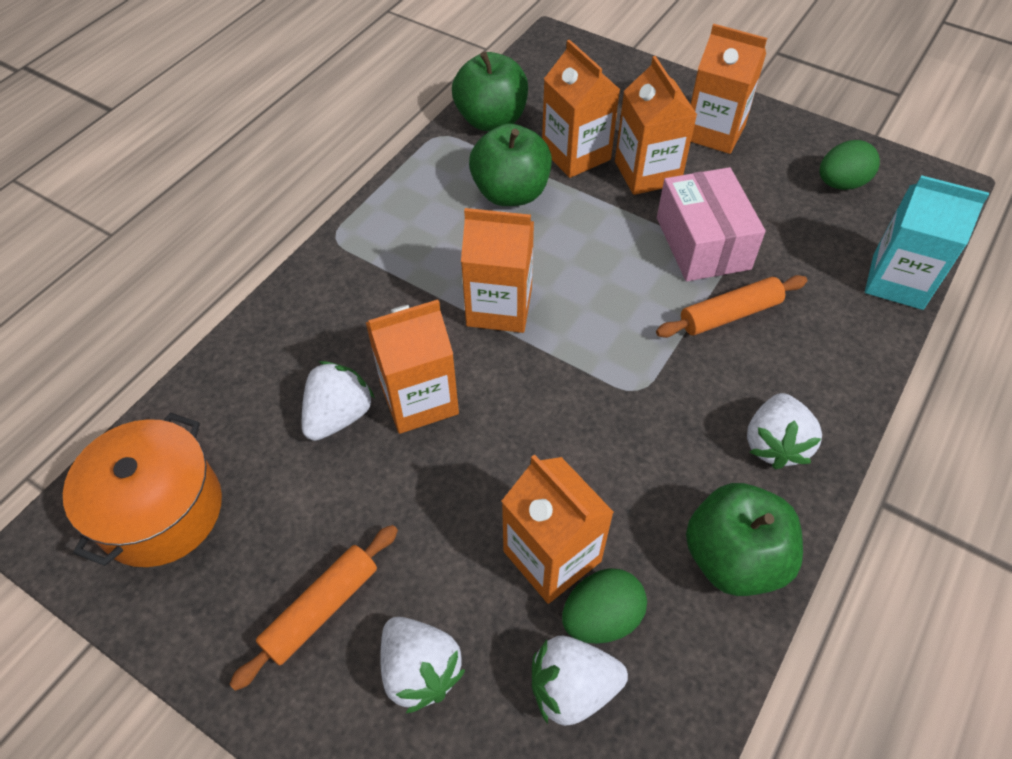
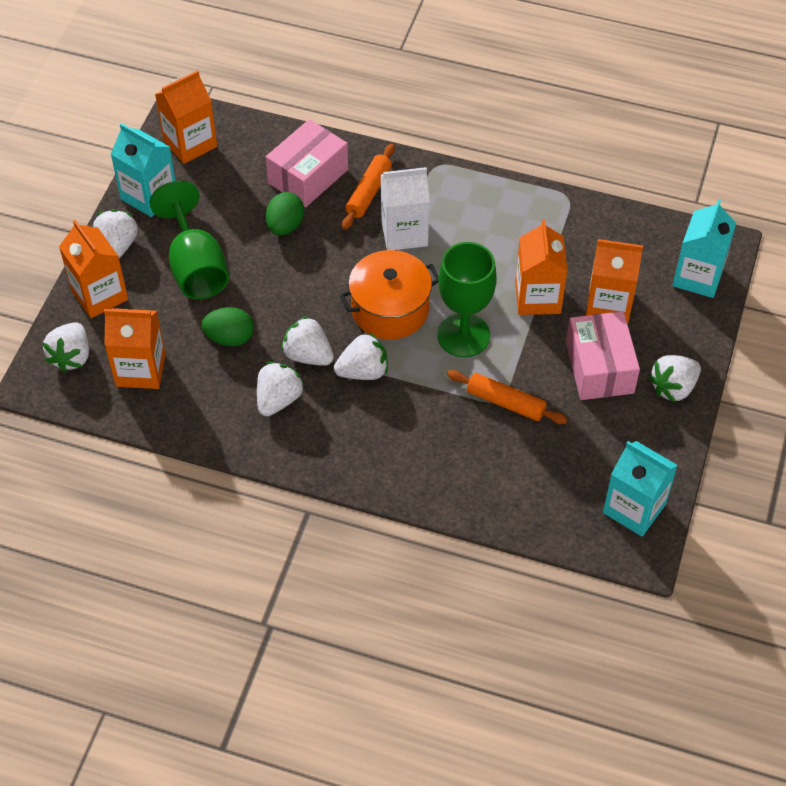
green apple: [452,52,528,131] [469,123,552,206] [686,483,803,596] = 3 -> none = 0
green goblet: none = 0 -> [149,181,229,299] [437,242,497,357] = 2
orange carton: [366,300,459,434] [461,208,534,333] [502,455,614,604] [542,39,620,178] [615,56,697,195] [691,24,767,154] = 6 -> [59,220,128,318] [104,308,166,389] [155,70,217,164] [515,219,568,315] [586,239,643,324] = 5
pink box: [657,167,766,281] = 1 -> [266,119,348,207] [566,311,640,400] = 2
turquoise carton: [865,175,989,310] = 1 -> [110,123,176,217] [603,441,678,537] [673,199,736,298] = 3
white carton: none = 0 -> [381,167,430,250] = 1
white strawberry: [302,361,375,441] [380,617,465,713] [532,636,628,726] [747,393,822,470] = 4 -> [43,322,89,372] [93,209,138,258] [257,362,304,416] [281,316,334,366] [334,332,388,380] [649,355,701,402] = 6

